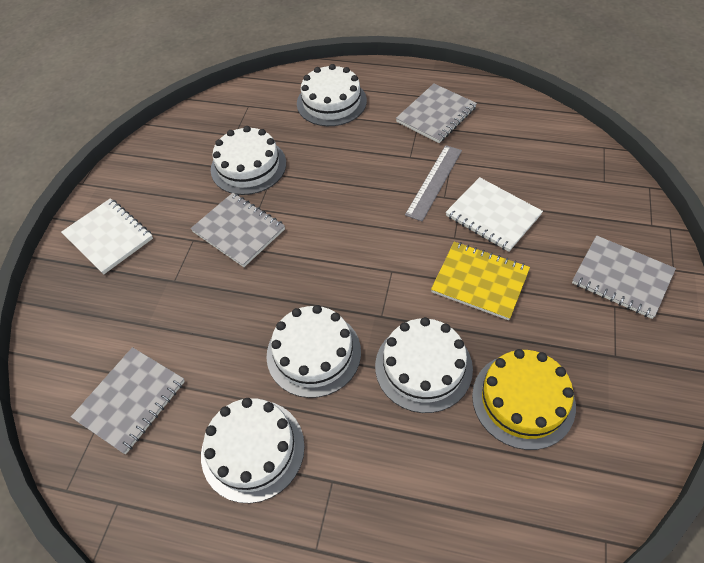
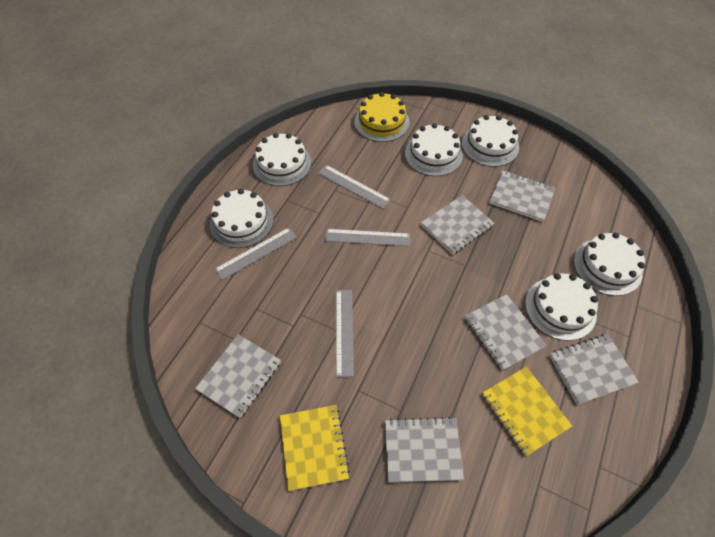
grey notebook: [71,347,185,454] [190,193,285,267] [396,84,477,143] [572,235,676,319] = 4 -> [195,334,281,418] [385,417,464,482] [421,195,494,255] [465,294,547,370] [489,170,556,222] [550,334,639,405] = 6
grey ruler: [405,145,462,221] = 1 -> [214,227,297,280] [318,165,391,209] [325,229,410,246] [336,290,354,377] = 4
white cake: [201,398,305,503] [211,126,286,195] [266,305,361,398] [297,64,367,126] [375,317,473,413] = 5 -> [210,189,273,248] [253,133,311,186] [405,123,463,176] [462,115,519,167] [525,273,598,341] [574,232,645,296] = 6
white notebook: [61,198,153,274] [446,177,543,252] = 2 -> none = 0
yellow notebook: [431,242,530,320] = 1 -> [280,405,350,491] [482,367,572,456] = 2

